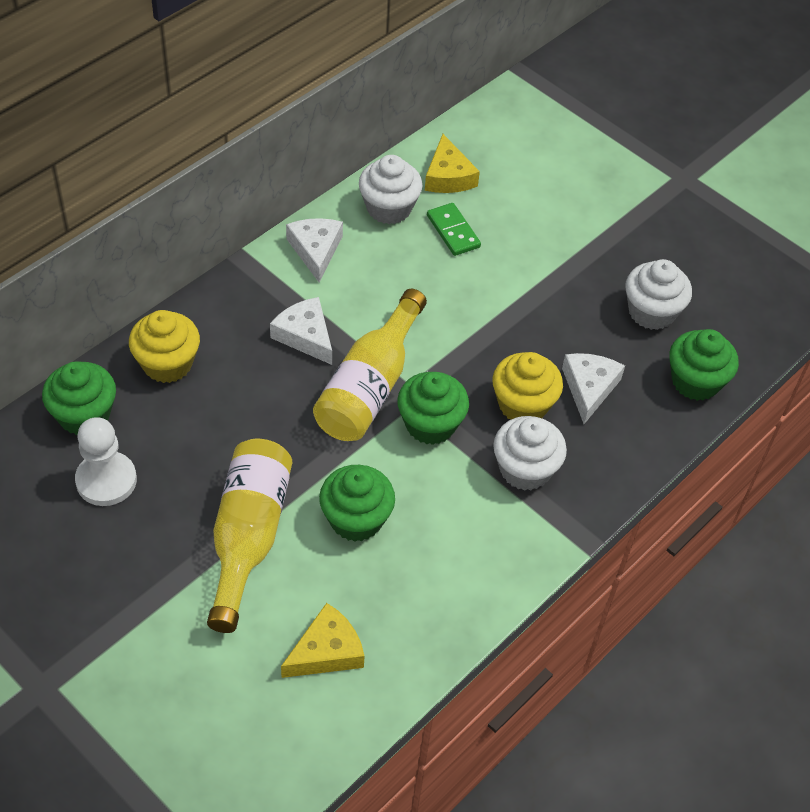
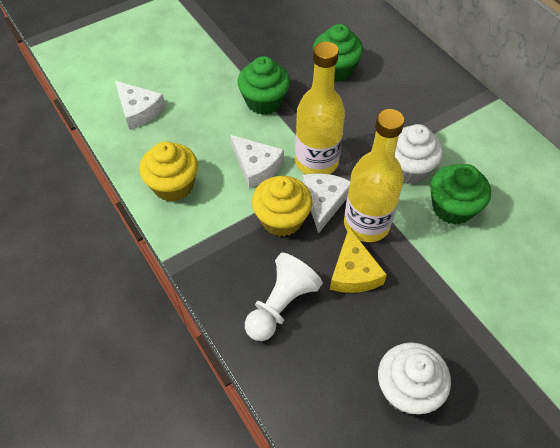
green cupcake: [42,361,116,435] [319,465,395,542] [397,372,469,445] [669,329,739,401] = 4 -> [237,56,290,115] [313,24,363,82] [430,164,491,225] = 3
green domino: [427,203,481,256] = 1 -> none = 0
white cupcake: [359,155,423,224] [493,416,567,491] [625,259,692,330] = 3 -> [378,342,451,414] [395,124,443,184] = 2
yellow cheese: [281,603,365,678] [425,134,480,193] = 2 -> [330,227,387,293] = 1

